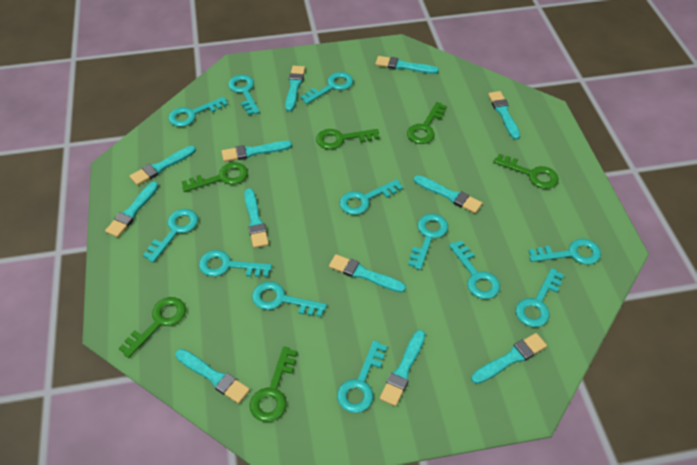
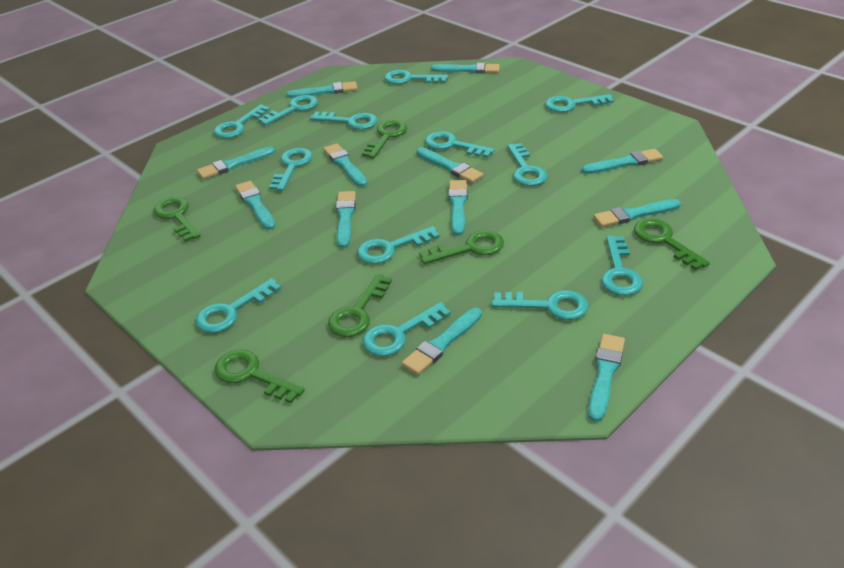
turquoise key: [143,209,198,263] [168,97,228,127] [199,250,272,277] [228,75,260,115] [252,281,327,317] [300,72,353,104] [337,340,387,413] [340,179,403,215] [408,214,448,270] [449,240,500,299] [516,268,564,327] [529,239,601,265] = 12 -> [195,278,281,333] [214,104,270,139] [258,95,318,126] [269,148,313,191] [310,112,378,130] [357,226,440,264] [362,302,451,356] [384,70,448,84] [425,131,495,158] [492,290,589,320] [507,143,547,186] [545,94,614,112] [601,236,643,296] = 13

